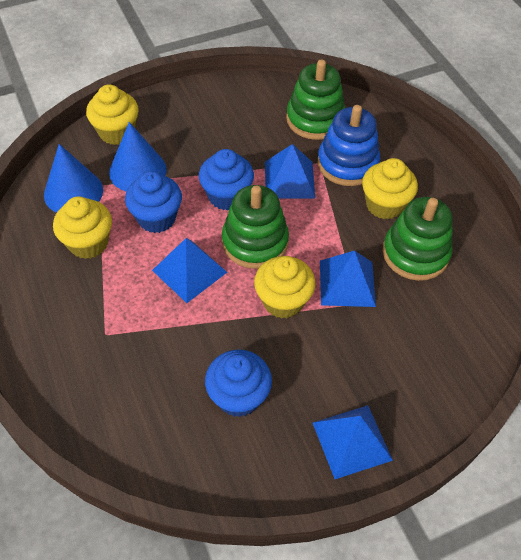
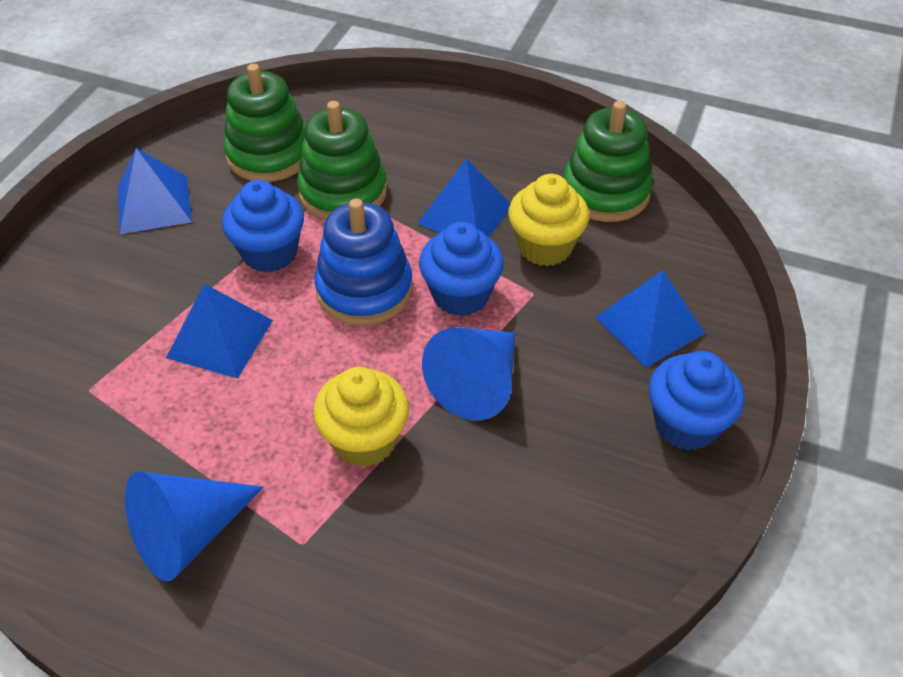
yellow cupcake: [53,196,112,259] [86,84,139,145] [254,256,316,319] [362,158,418,220] = 4 -> [313,367,409,467] [508,174,589,266] = 2

